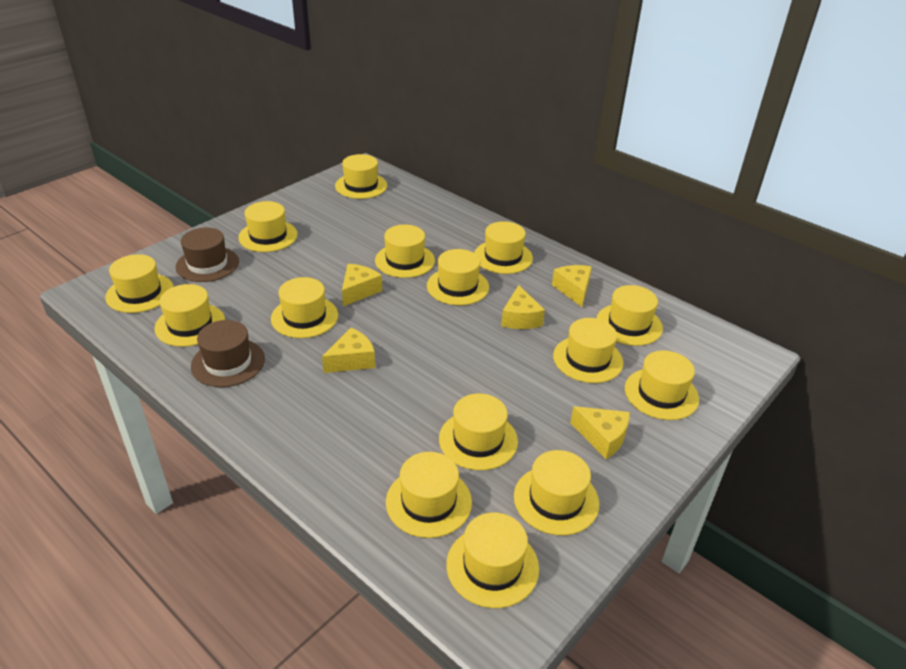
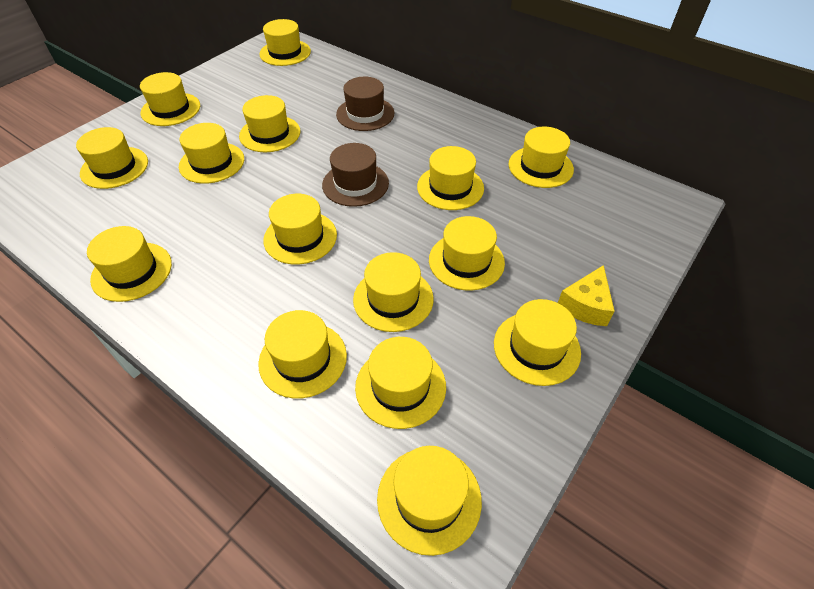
yellow cheese: [322,328,375,373] [342,264,382,306] [501,285,545,329] [552,265,592,307] [570,406,630,459] = 5 -> [558,265,615,326] = 1

